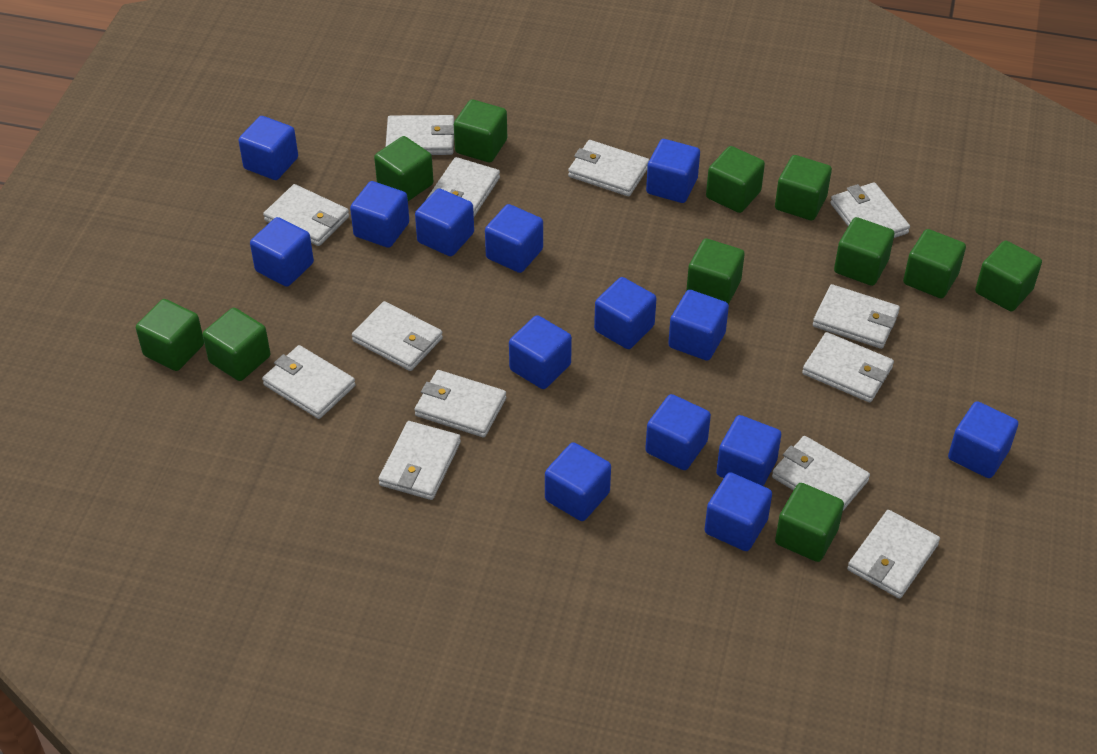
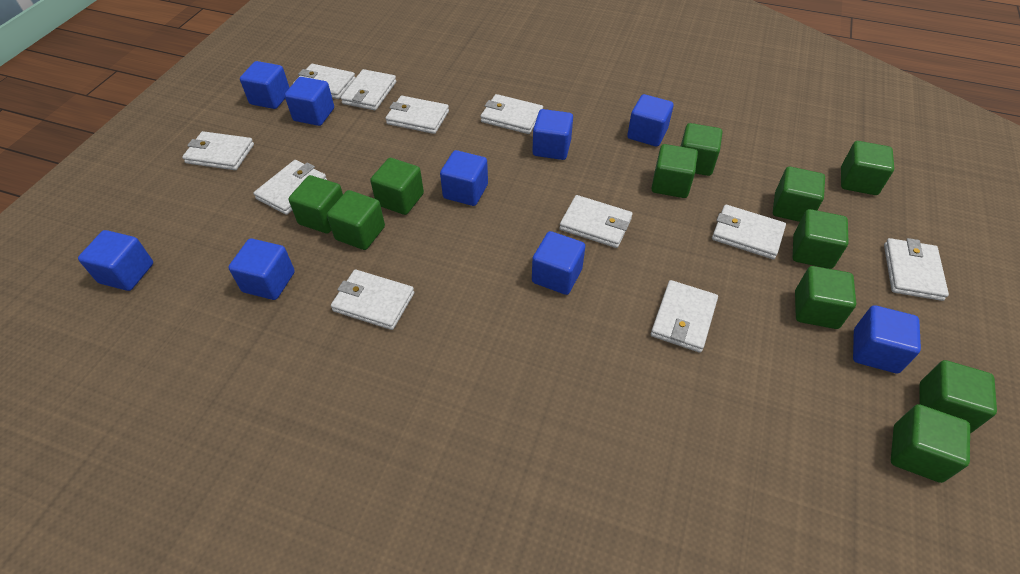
blue cube: [238,116,298,180] [250,217,314,287] [350,181,409,248] [415,188,474,256] [485,204,543,273] [509,315,572,389] [545,442,611,521] [594,277,656,349] [645,394,711,470] [646,139,700,203] [668,290,729,361] [704,472,772,551] [716,415,781,486] [948,401,1018,478] = 14 -> [78,230,153,291] [228,239,295,300] [240,61,290,109] [285,77,334,126] [440,150,488,206] [532,109,573,160] [532,231,585,295] [627,94,674,147] [853,305,921,373] = 9
white wallet: [262,345,356,419] [263,184,349,246] [352,301,443,371] [379,421,461,500] [386,115,454,155] [415,370,506,438] [426,157,500,217] [568,140,649,196] [772,436,870,511] [802,332,894,402] [813,284,900,349] [830,182,910,238] [847,510,940,599] = 13 -> [182,131,254,170] [254,160,327,215] [293,64,356,99] [331,270,414,330] [341,69,396,110] [385,96,449,134] [480,94,543,134] [559,195,633,248] [651,280,718,353] [712,205,786,259] [884,238,949,301] = 11

